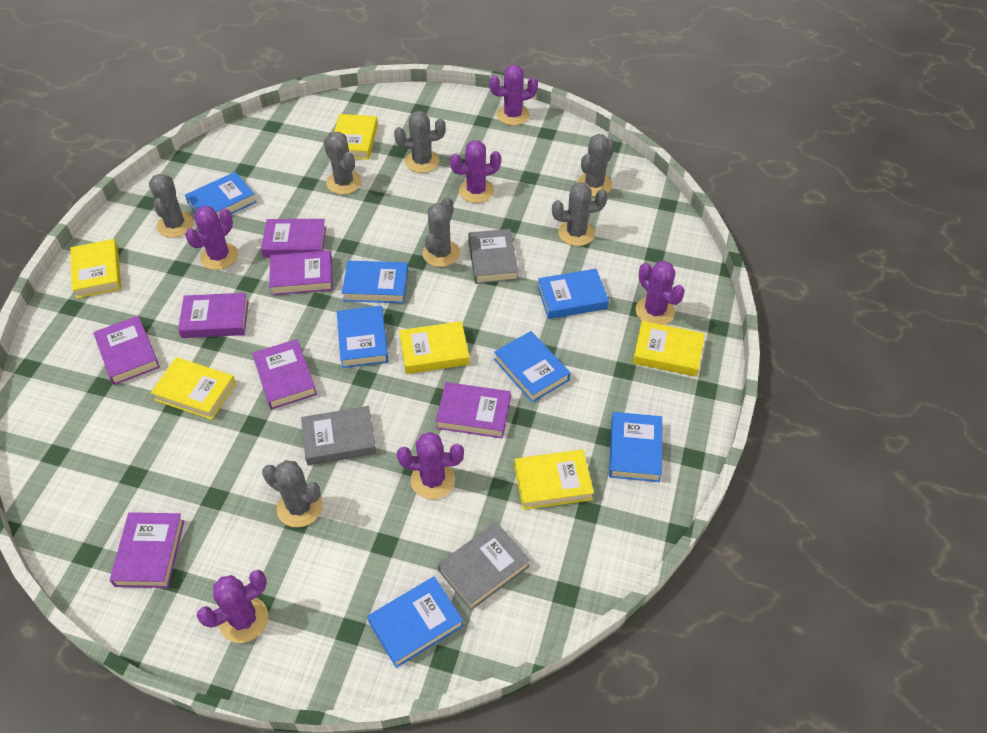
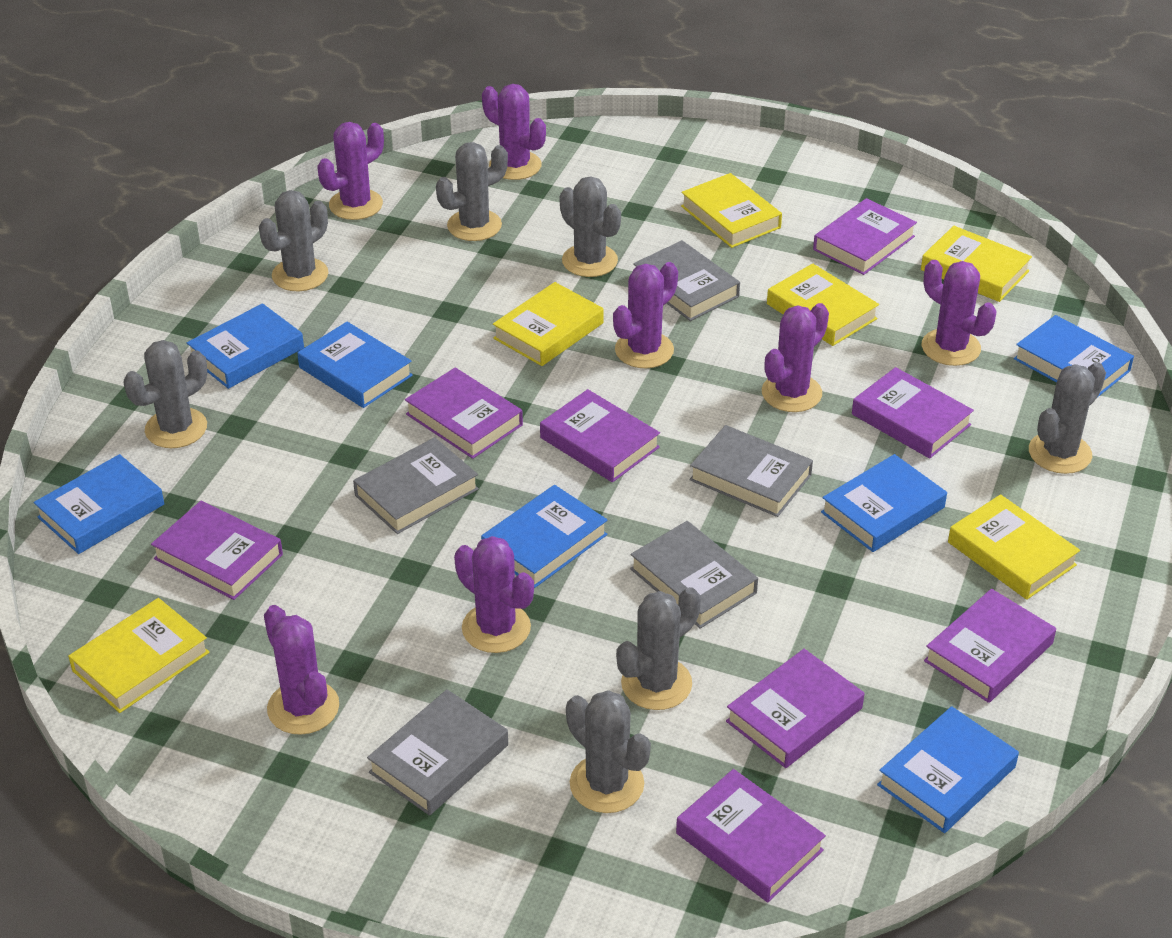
grey book: [301,406,376,465] [438,522,530,610] [468,229,518,284] = 3 -> [353,437,479,534] [367,689,508,816] [630,521,758,629] [633,240,740,321] [689,425,813,517] = 5
purple book: [93,316,160,385] [110,512,184,588] [178,293,249,338] [252,339,317,410] [261,219,326,258] [269,250,333,295] [436,382,511,439] = 7 -> [151,501,283,600] [405,368,523,459] [540,389,660,482] [676,769,826,902] [726,649,864,768] [813,198,917,275] [852,367,974,459] [924,589,1056,703] = 8
purple cactus: [185,206,238,270] [197,570,268,643] [397,432,464,499] [450,140,501,203] [489,65,538,126] [636,261,685,325] = 6 -> [264,605,339,735] [317,122,384,220] [454,536,534,653] [482,84,546,180] [613,262,678,368] [762,303,829,412] [922,260,996,366] = 7

